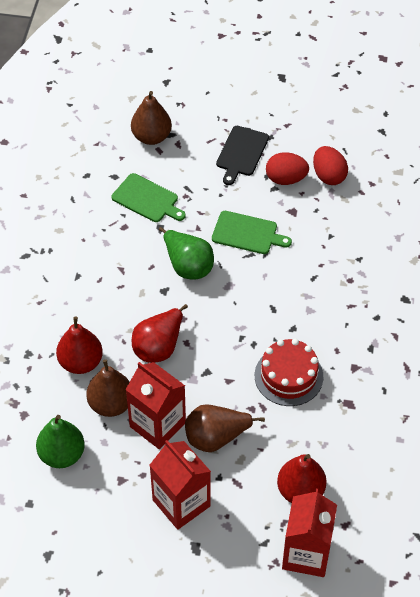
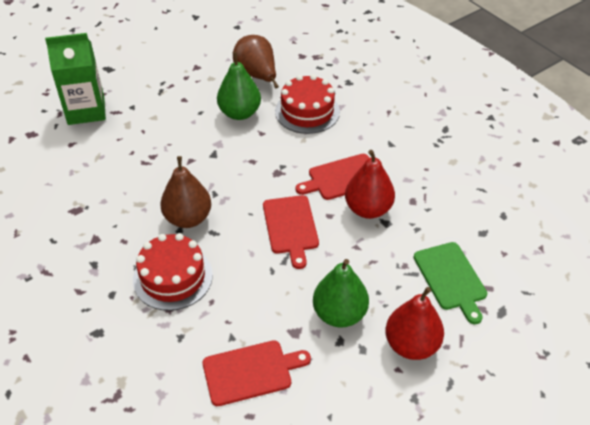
black cutting board: [216,126,269,185] = 1 -> none = 0
brown pear: [86,359,130,417] [131,91,172,145] [185,404,265,452] = 3 -> [160,156,211,228] [233,35,279,89] = 2
green carton: none = 0 -> [45,33,106,125] = 1
green cutting board: [111,173,186,222] [212,211,292,254] = 2 -> [414,242,487,324] = 1
red cake: [255,339,323,406] = 1 -> [133,233,213,311] [275,74,340,134] = 2
red carton: [125,362,186,449] [150,440,211,530] [282,489,337,577] = 3 -> none = 0
red cutting board: none = 0 -> [203,340,311,406] [263,195,319,269] [295,154,369,200] = 3
red egg: [266,152,309,185] [313,146,348,185] = 2 -> none = 0
red pear: [56,317,103,374] [132,304,188,363] [277,454,327,503] = 3 -> [345,150,395,219] [385,287,444,360] = 2

